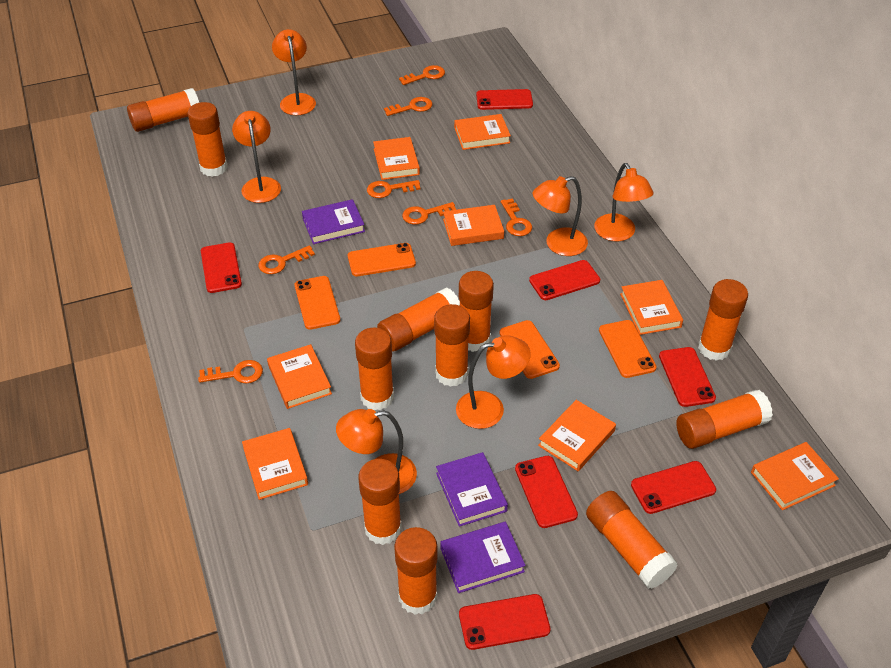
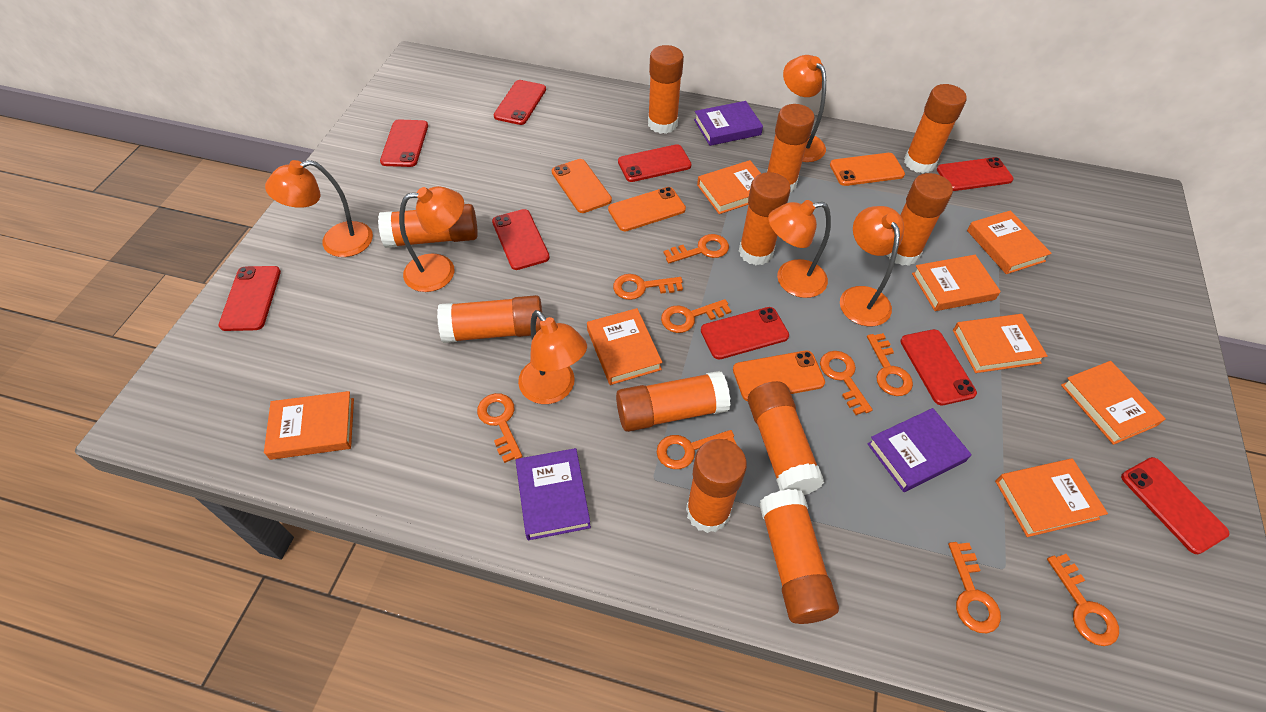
orange key: [198,360,263,384] [258,245,315,274] [367,180,420,198] [384,97,433,116] [399,65,445,85] [402,202,457,225] [501,198,532,236] = 7 -> [477,393,522,463] [613,274,683,300] [657,430,737,469] [661,299,731,333] [663,234,729,263] [820,351,873,415] [867,333,913,396] [948,542,1001,633] [1047,554,1119,646] = 9
red phone: [201,242,242,293] [459,594,551,650] [476,89,533,110] [515,456,578,528] [529,260,600,300] [631,461,716,514] [659,347,716,407] = 7 -> [219,266,281,331] [380,119,428,167] [492,209,550,270] [494,80,546,125] [618,144,691,182] [701,307,789,359] [900,329,977,405] [937,157,1014,191] [1121,457,1229,554] = 9

